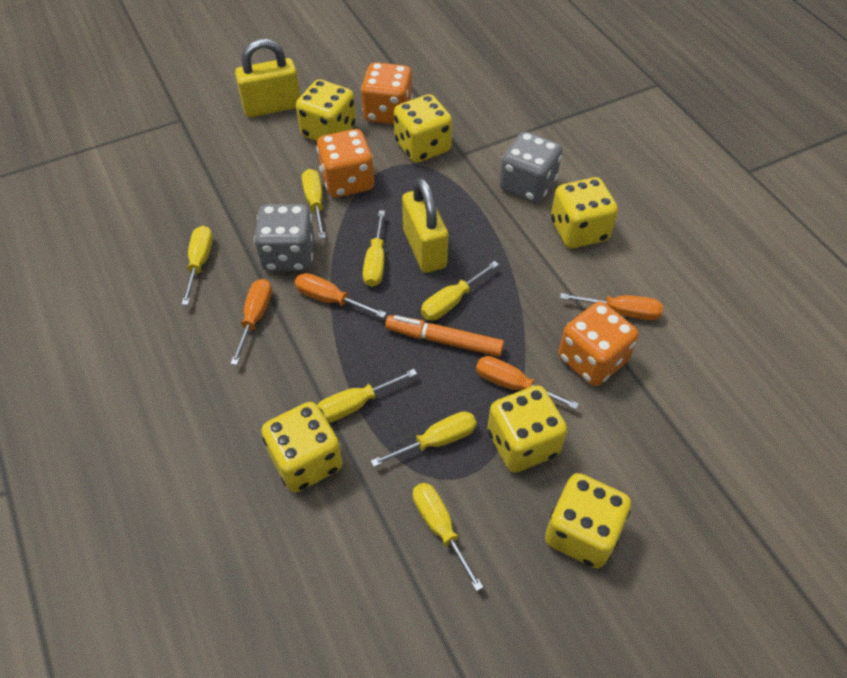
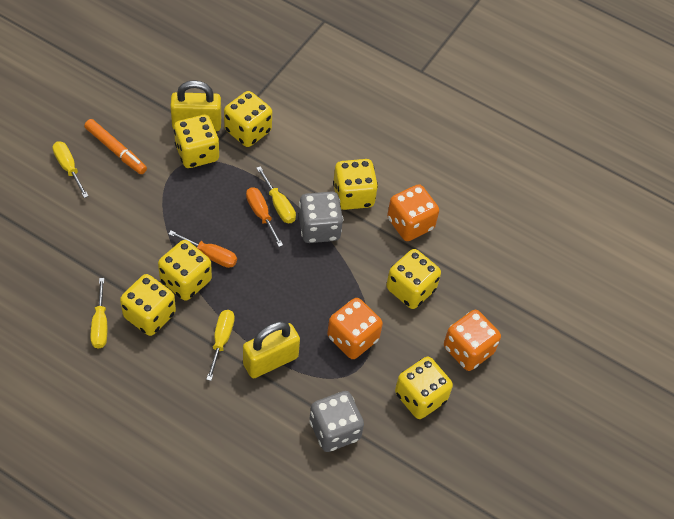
orange screwdriver: [230,279,272,365] [294,273,387,318] [476,356,579,409] [560,293,663,320] = 4 -> [168,231,237,268] [246,187,283,247] = 2
yellow dice: [261,402,343,492] [296,79,356,141] [394,94,452,163] [487,385,567,473] [545,473,631,568] [551,177,618,248] = 6 -> [120,274,176,336] [158,240,212,301] [174,115,219,168] [224,91,272,147] [333,159,378,210] [386,249,441,309] [395,357,453,419] = 7
yellow screwdriver: [181,226,213,305] [302,169,326,239] [317,369,417,423] [363,210,385,287] [371,411,477,467] [413,483,483,592] [421,261,499,321] = 7 -> [53,142,88,198] [91,278,107,348] [206,310,235,381] [256,166,296,223] = 4

